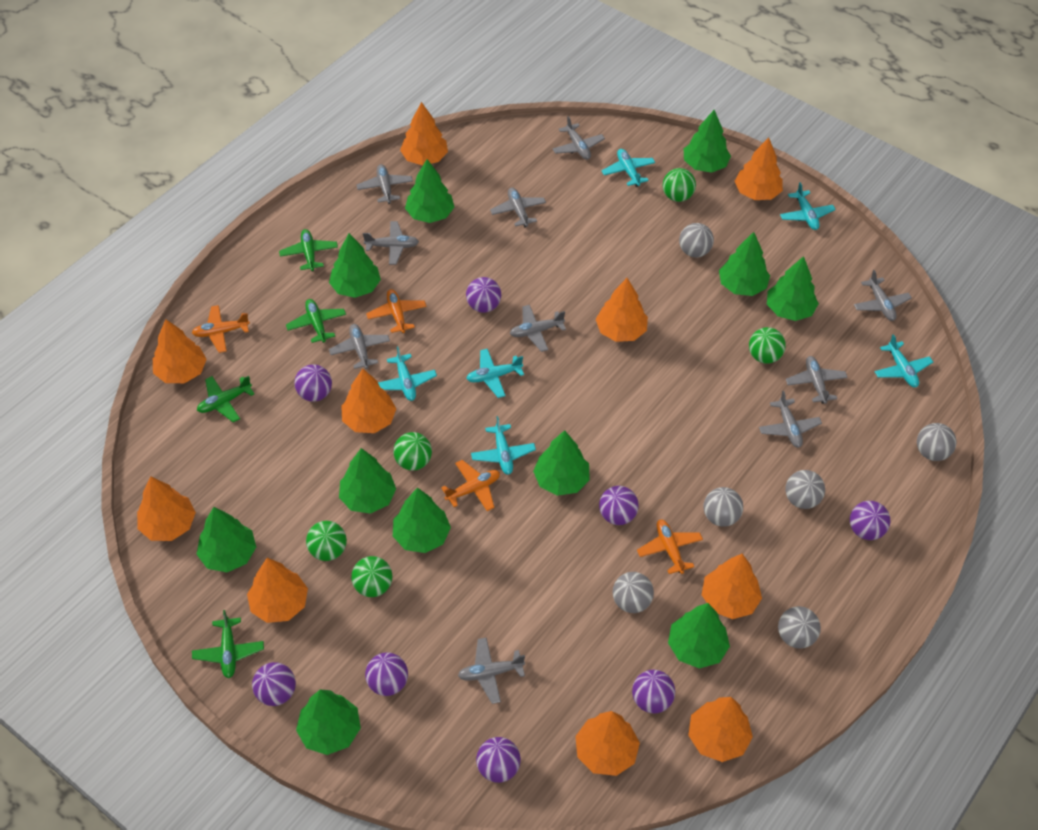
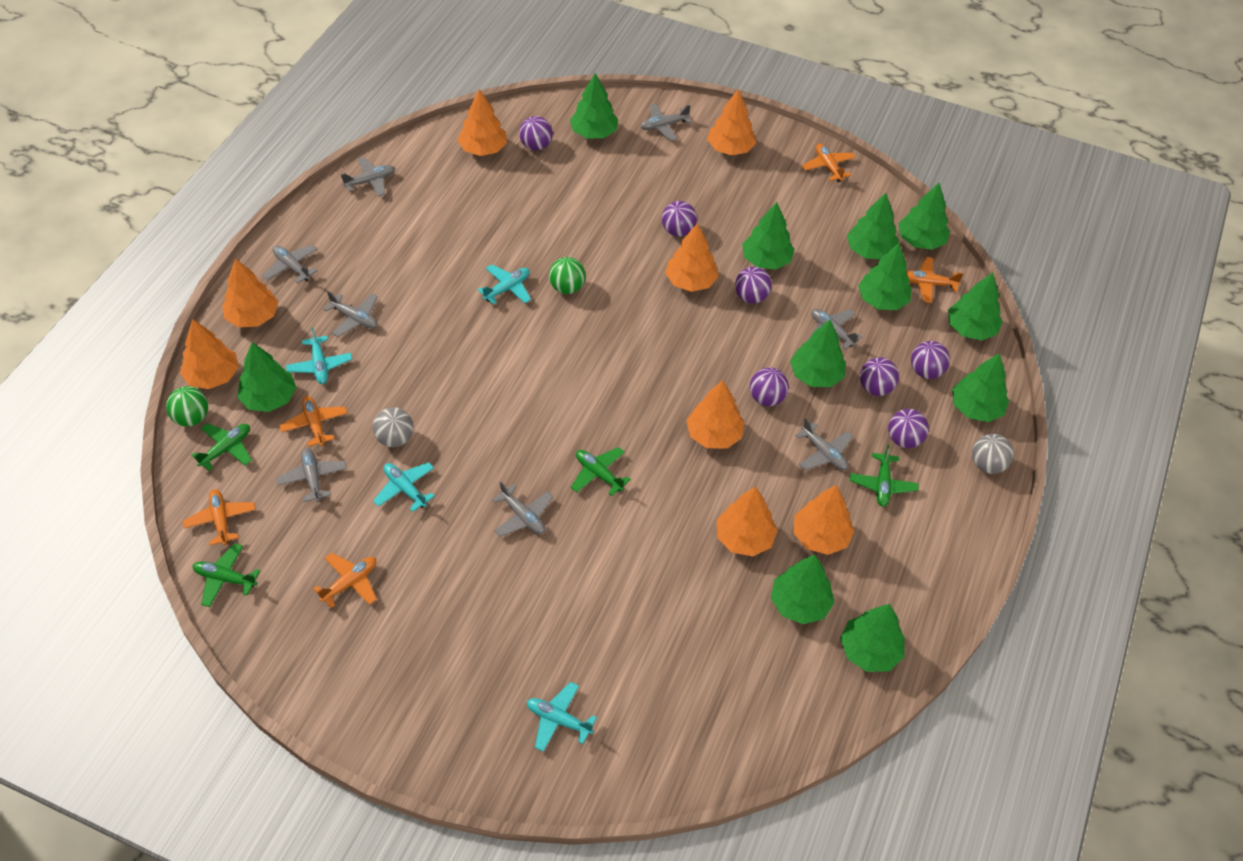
green ball: [306,521,347,561] [351,556,393,597] [393,432,432,471] [663,168,696,202] [749,327,786,364] = 5 -> [166,386,208,427] [549,257,586,294] = 2
grey ball: [613,572,654,613] [679,223,714,257] [704,487,743,527] [778,606,821,649] [785,470,825,509] [917,423,956,461] = 6 -> [373,407,414,447] [972,434,1014,474] = 2
grey plane: [329,324,390,369] [357,164,413,204] [363,221,419,265] [458,638,525,704] [490,187,546,227] [510,305,566,352] [553,116,605,160] [759,391,822,448] [786,356,848,404] [854,270,912,321] = 10 -> [263,245,318,283] [276,448,347,502] [323,291,378,337] [341,157,395,197] [492,482,553,537] [641,104,692,141] [795,418,853,470] [807,308,862,350] = 8
orange plane: [192,305,250,353] [366,289,426,333] [441,460,500,511] [637,520,703,574] = 4 -> [183,489,256,546] [280,396,348,447] [314,553,377,608] [802,143,856,182] [907,257,963,303] = 5
orange tree: [137,476,196,541] [153,319,207,383] [247,558,308,623] [341,369,396,433] [400,102,448,166] [575,711,640,776] [596,278,648,342] [688,697,753,762] [702,554,762,619] [735,138,783,200] = 10 -> [180,319,239,389] [222,258,279,328] [458,89,507,156] [665,223,719,292] [686,380,744,449] [707,89,756,155] [717,487,778,556] [794,485,855,555] = 8
purple ball: [252,662,296,706] [294,364,332,402] [365,652,408,696] [466,277,501,313] [476,737,521,783] [599,486,639,525] [632,670,675,714] [850,501,891,540] = 8 -> [519,116,553,150] [662,201,697,237] [735,267,772,304] [750,367,789,406] [860,357,899,396] [888,409,929,448] [911,341,950,379] = 7
turquoise plane: [378,346,437,401] [466,349,524,398] [471,416,536,475] [602,149,655,187] [780,182,836,230] [875,334,933,388] = 6 -> [286,327,352,384] [373,462,435,512] [478,264,531,304] [527,682,597,752] = 4

